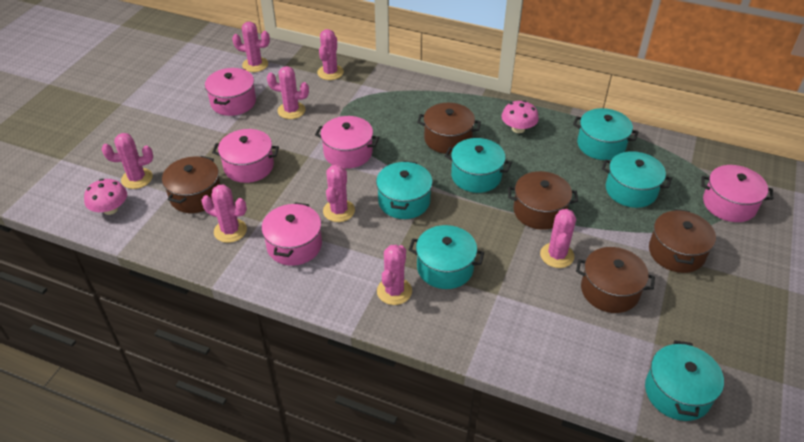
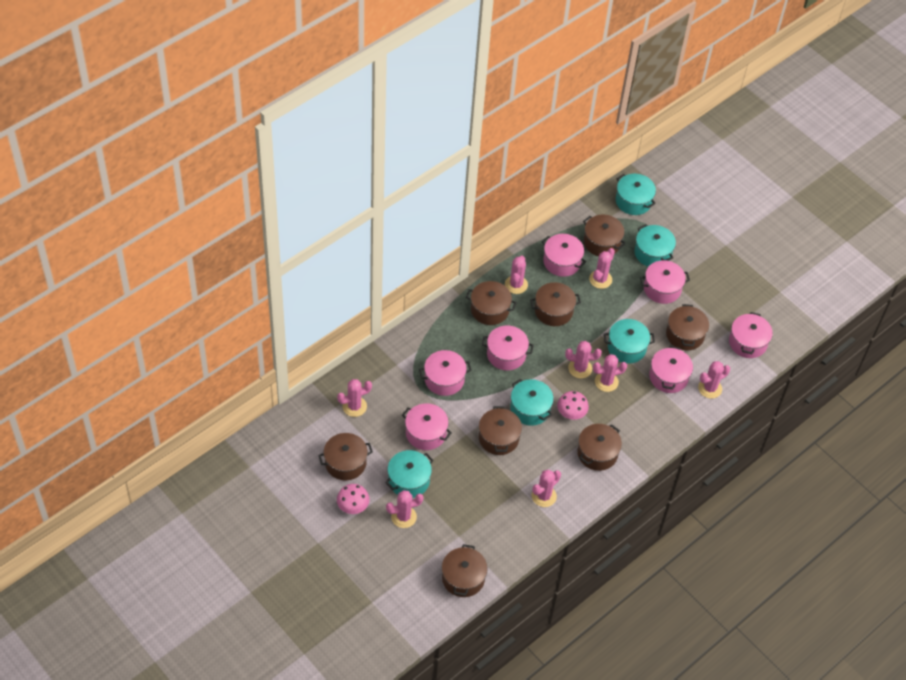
brown pot: [162,156,221,213] [417,103,481,154] [508,171,578,230] [576,247,655,313] [649,209,716,273] = 5 -> [318,433,373,480] [442,544,488,597] [466,281,517,325] [479,406,522,455] [530,282,581,326] [577,424,622,471] [583,214,626,256] [666,304,709,350] = 8
pink pot: [205,68,256,116] [212,129,279,183] [261,202,322,266] [315,116,379,168] [701,165,774,222] = 5 -> [402,403,452,450] [419,350,472,396] [482,325,534,371] [542,234,586,277] [640,260,690,304] [649,346,693,393] [729,312,773,358] = 7
turquoise pot: [376,161,433,219] [409,225,484,289] [445,138,512,193] [573,108,638,160] [602,151,672,208] [645,340,724,421] = 6 -> [385,450,434,498] [510,379,554,426] [604,319,655,364] [616,174,656,215] [634,224,676,267] = 5

